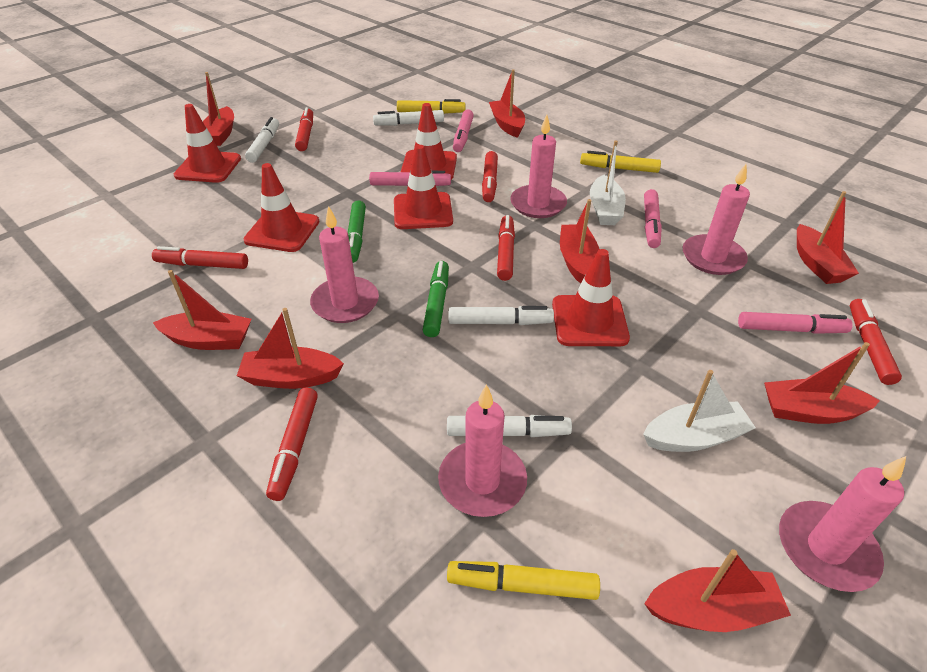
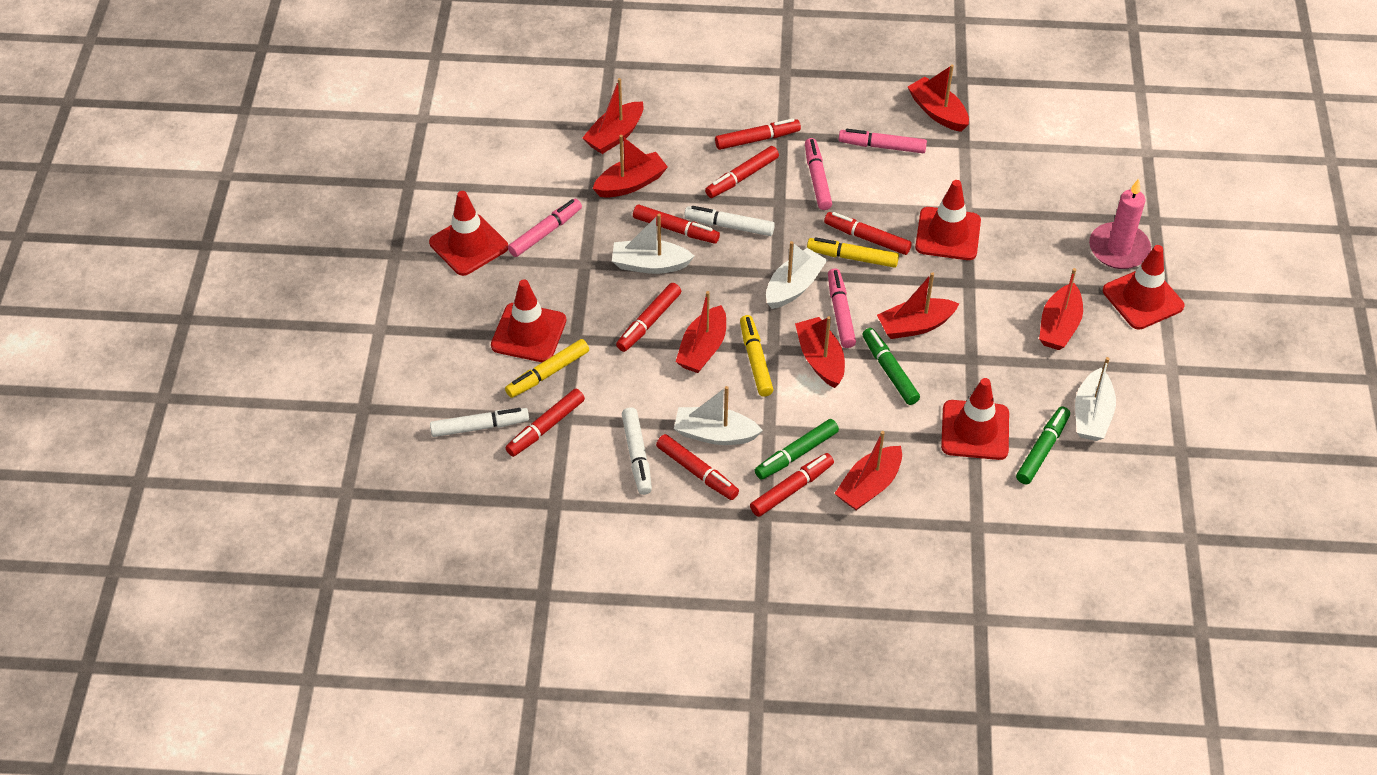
green marker: [348,201,366,263] [423,261,449,337] = 2 -> [755,419,839,480] [862,328,920,405] [1016,406,1070,484] = 3
pink candle: [310,206,379,323] [438,385,527,517] [510,115,567,218] [682,164,750,275] [779,456,906,592] = 5 -> [1089,179,1151,269] = 1
red marker: [152,246,248,269] [266,387,318,501] [295,107,313,151] [482,151,498,202] [497,215,515,281] [850,299,902,385] = 6 -> [506,389,585,457] [616,283,681,352] [633,204,720,244] [656,434,739,500] [705,146,779,198] [715,119,801,150] [750,453,834,517] [824,212,912,255] = 8
white boat: [590,140,626,225] [643,370,756,452] = 2 -> [612,214,695,274] [674,386,763,445] [766,241,827,309] [1075,357,1116,441] = 4
white marker: [245,117,279,163] [373,110,444,126] [447,415,572,437] [448,306,554,325] = 4 -> [430,408,529,437] [622,407,652,495] [684,206,775,236] = 3

